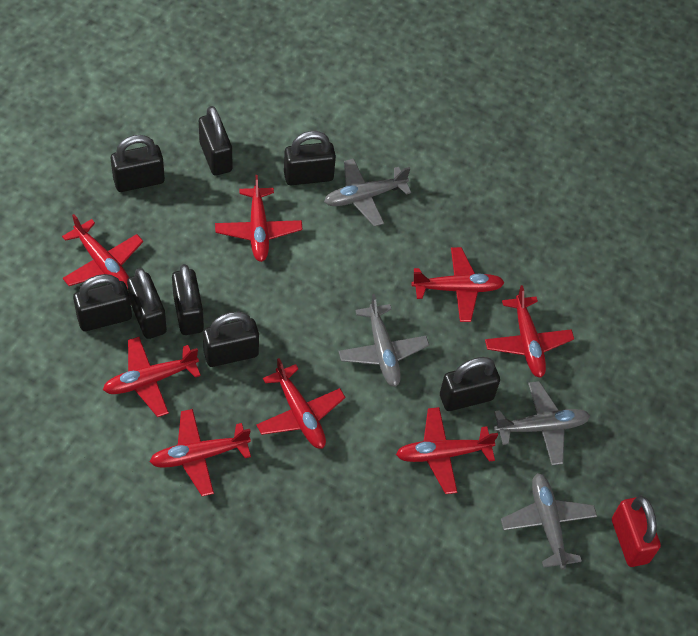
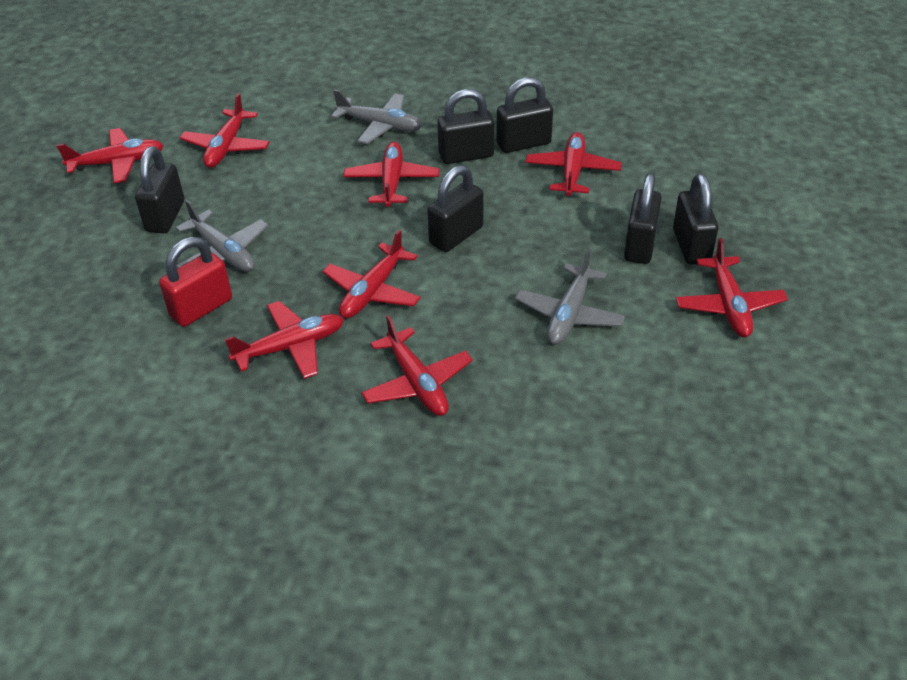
black padlock: [73,274,132,331] [111,135,165,192] [127,268,167,339] [172,264,204,335] [199,106,232,175] [203,312,259,367] [284,131,336,185] [440,357,500,411] = 8 -> [135,146,184,233] [427,165,483,252] [437,89,494,164] [496,77,553,153] [624,173,662,264] [673,174,718,265] = 6
grey plane: [324,159,411,227] [338,294,429,387] [494,381,590,466] [501,473,597,570] = 4 -> [176,200,269,272] [331,89,422,144] [515,249,625,345] = 3

